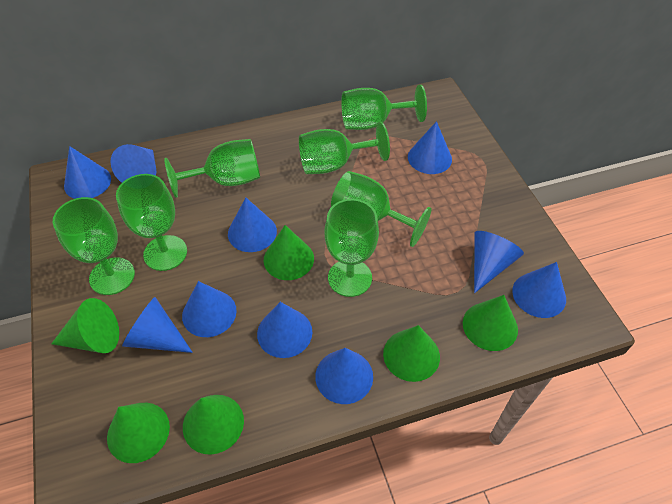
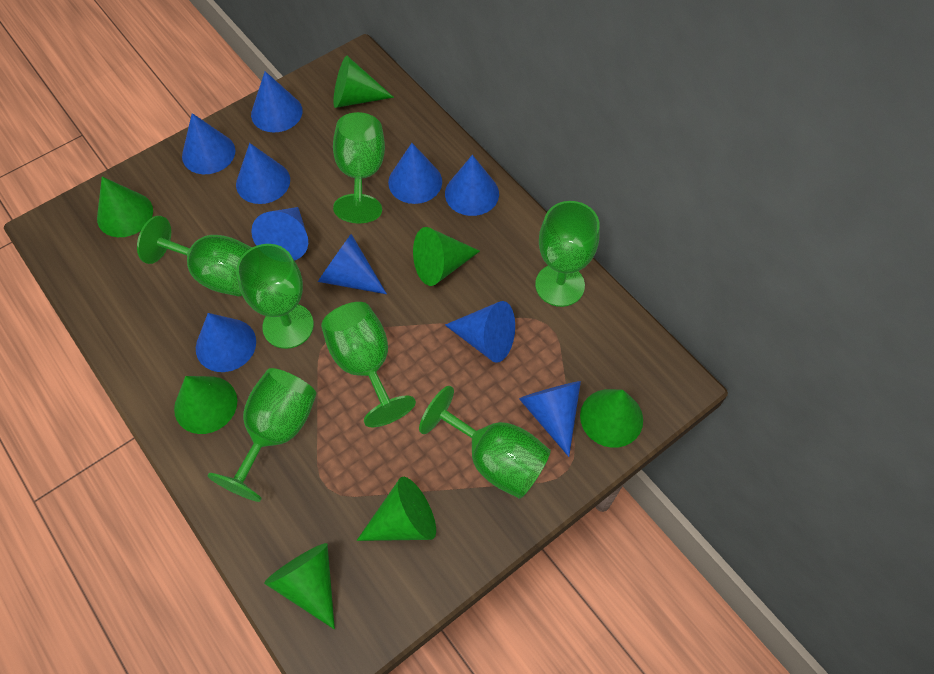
green cone: [51,298,119,353] [107,403,170,463] [183,395,244,455] [264,225,314,280] [383,325,440,382] [463,295,518,351] = 6 -> [97,177,153,237] [174,376,237,434] [264,543,335,629] [333,56,394,108] [357,477,436,541] [413,227,480,286] [580,389,643,448] = 7

